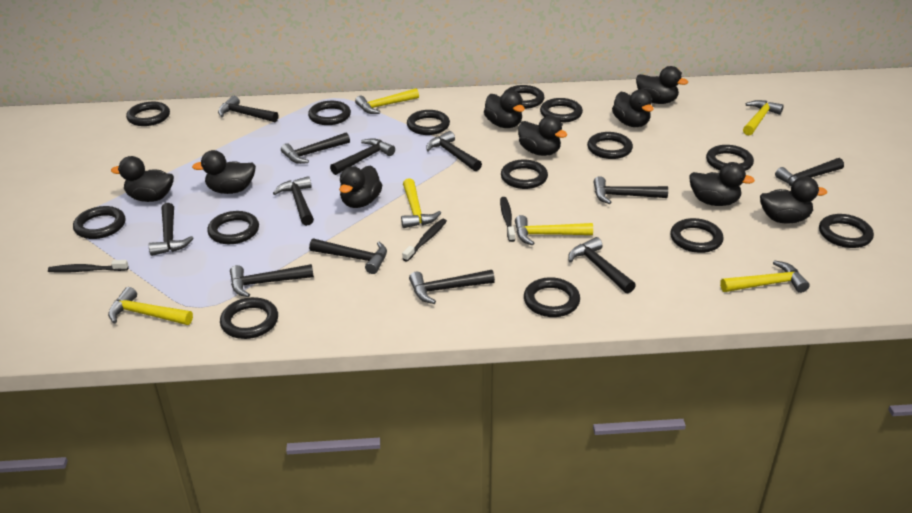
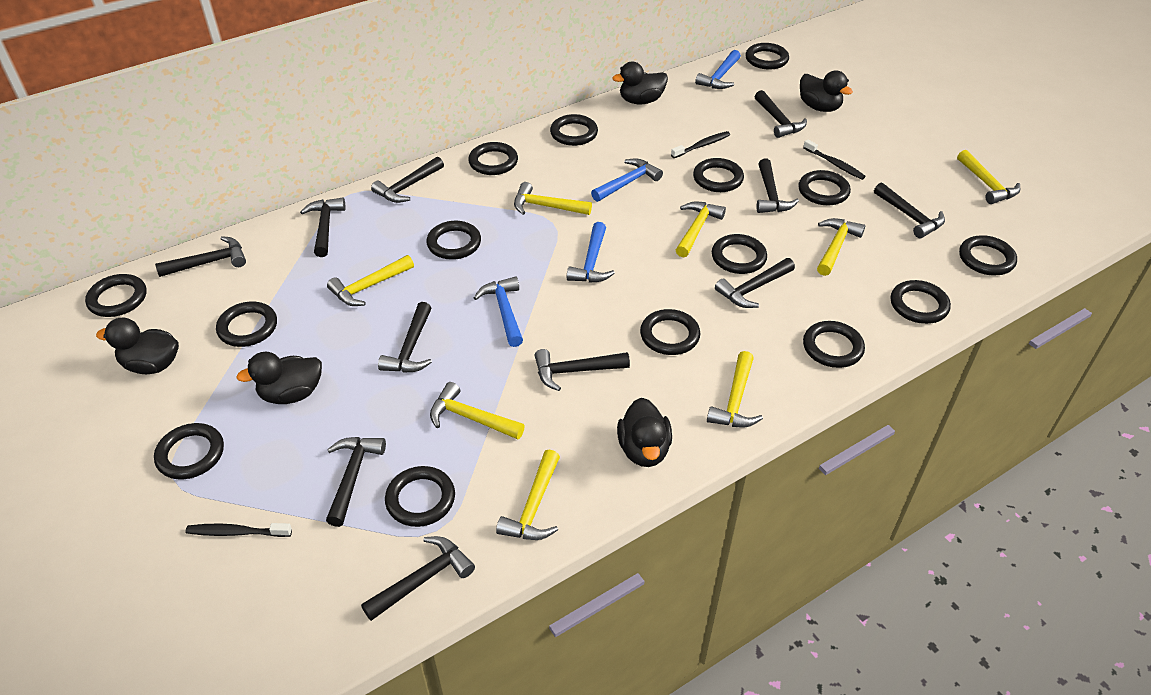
black duck: [111,156,174,202] [192,150,256,194] [339,166,382,208] [484,90,525,128] [518,116,567,156] [612,89,654,127] [636,66,688,104] [689,162,755,206] [760,176,827,224] = 9 -> [96,318,179,374] [236,352,322,404] [612,62,668,105] [617,398,672,467] [800,70,853,112] = 5
black hammer: [149,203,194,256] [218,96,278,122] [230,264,314,297] [273,176,314,226] [281,132,350,164] [309,239,387,274] [330,138,395,175] [409,270,495,304] [426,131,482,171] [568,237,636,294] [593,176,668,204] [775,158,844,186] = 12 -> [155,236,246,277] [300,198,346,257] [326,437,386,527] [361,536,475,621] [371,157,444,203] [378,302,432,373] [534,349,630,391] [715,258,795,308] [755,90,807,138] [757,159,799,213] [874,182,945,238] = 11
black ring: [73,206,125,239] [126,102,170,126] [207,211,259,244] [220,297,278,339] [308,101,351,125] [407,110,450,135] [501,159,548,189] [505,85,544,109] [524,277,580,317] [540,98,583,123] [587,132,633,159] [670,218,724,253] [706,145,754,171] [819,214,874,248] = 14 -> [85,274,147,317] [154,423,224,479] [216,302,277,347] [385,466,455,527] [426,221,481,260] [468,142,518,175] [550,114,598,146] [640,309,700,355] [693,158,744,192] [712,234,767,274] [745,43,789,70] [798,170,851,205] [803,321,865,368] [891,280,951,324] [959,235,1017,276] = 15
blue hammer: none = 0 -> [474,277,523,347] [567,222,615,283] [591,158,663,202] [695,50,741,89] = 4
yellow hammer: [108,287,193,325] [355,88,419,114] [401,178,441,228] [515,215,593,246] [720,260,810,293] [743,100,784,136] = 6 -> [327,255,414,306] [430,382,525,439] [496,450,560,540] [514,182,592,215] [676,201,726,258] [707,351,763,428] [817,218,865,276] [957,150,1020,204] = 8

